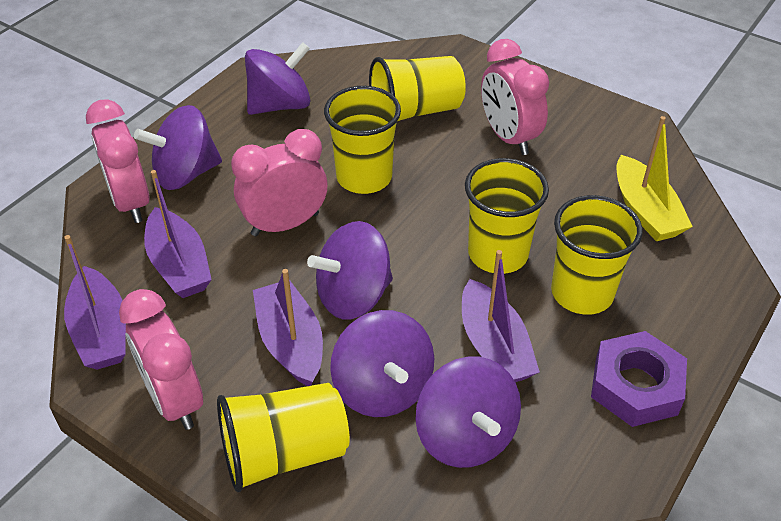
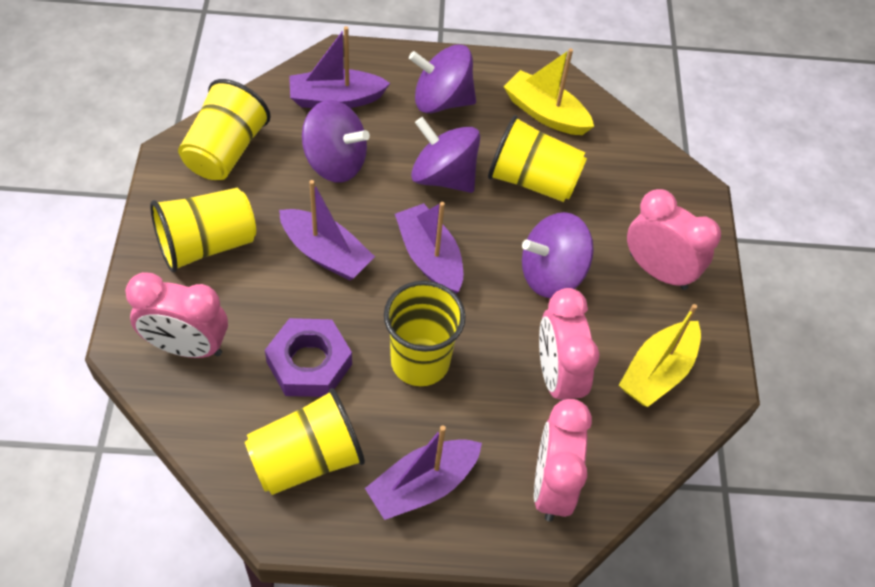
purple spinning top: [134,105,222,190] [245,42,311,115] [307,221,393,320] [330,310,434,417] [415,357,521,468] = 5 -> [302,100,370,183] [409,44,476,113] [411,117,480,193] [522,212,594,298] = 4
yellow boat: [617,116,693,241] = 1 -> [503,48,594,135] [619,304,701,407] = 2

